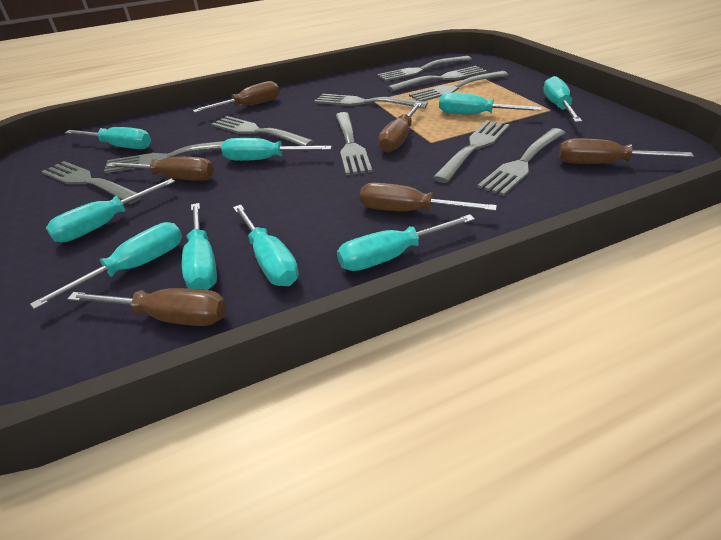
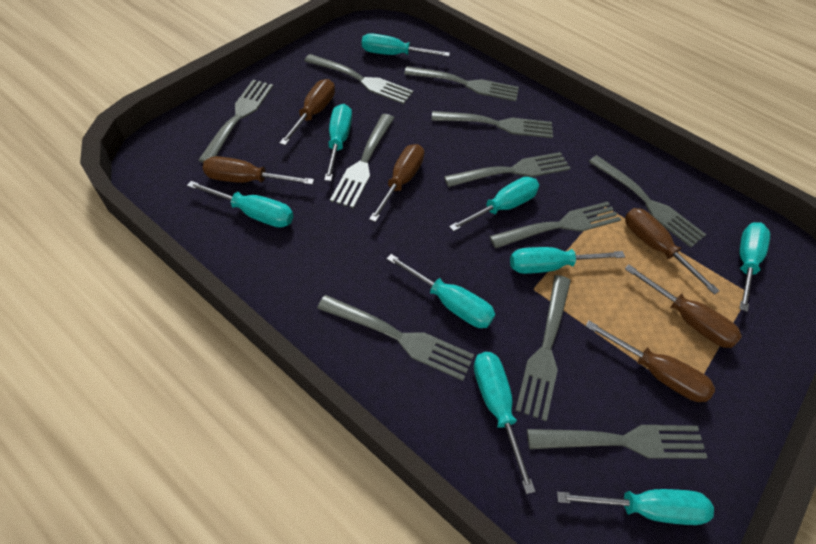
grey fork: [41,161,142,204] [104,141,224,173] [211,116,314,146] [315,94,428,109] [336,112,372,175] [377,56,472,81] [388,66,487,91] [409,71,508,101] [433,120,509,183] [477,128,565,196] = 10 -> [199,80,273,163] [304,54,413,104] [317,295,474,381] [330,114,394,209] [404,66,519,101] [432,111,553,138] [444,152,571,187] [489,202,621,248] [515,275,571,421] [527,425,707,459] [589,155,706,247] = 11

